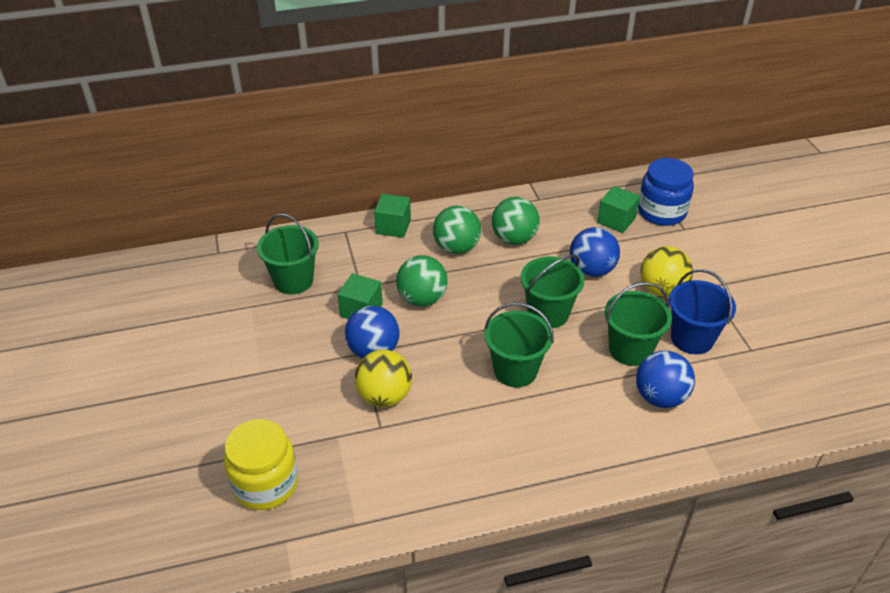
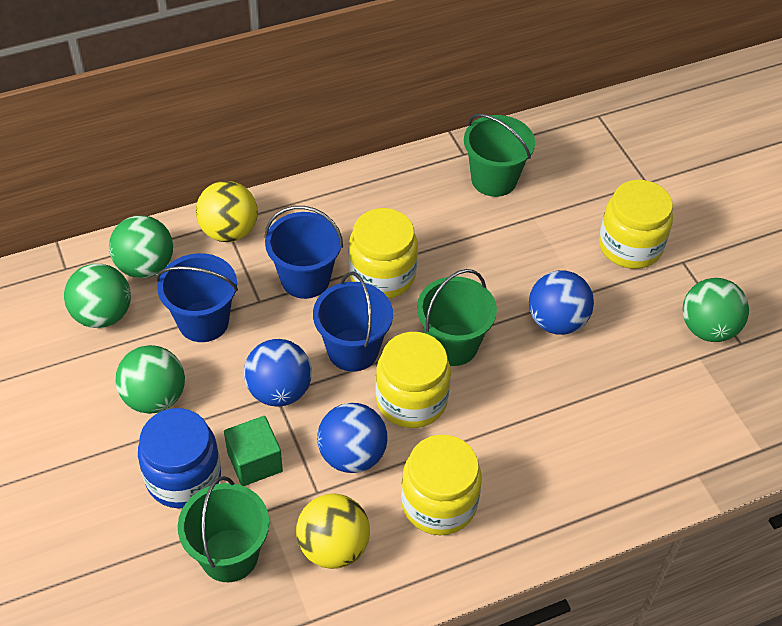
blue bucket: [669,269,736,354] = 1 -> [156,253,238,342] [264,206,343,299] [313,272,393,372] = 3
green ball: [396,255,448,307] [433,206,481,254] [492,197,540,245] = 3 -> [64,263,131,328] [109,216,173,278] [115,345,185,414] [683,278,749,342] = 4
green bucket: [257,214,319,294] [484,303,554,387] [521,254,585,328] [605,282,672,366] = 4 -> [178,476,269,582] [417,269,497,366] [464,114,535,197] = 3
green cube: [338,274,383,319] [374,194,411,238] [597,186,640,233] = 3 -> [224,416,283,486] = 1
yellow jar: [224,419,298,510] = 1 -> [348,208,418,299] [376,332,451,428] [401,435,482,535] [599,180,673,269] = 4

